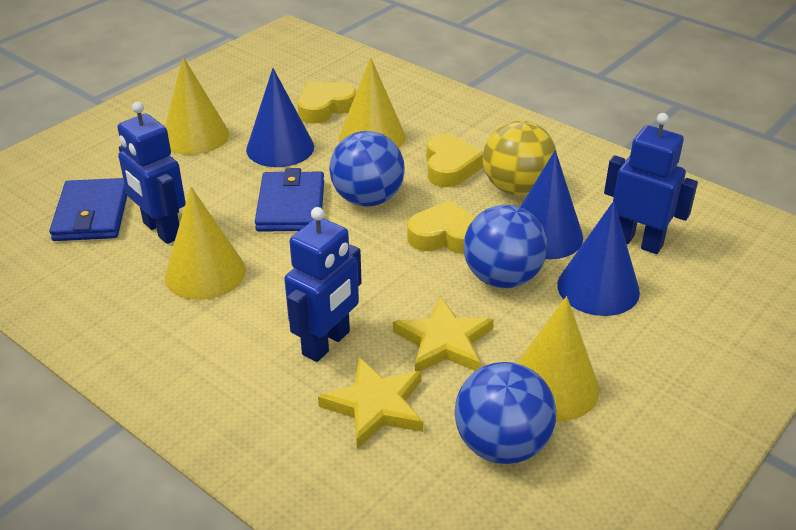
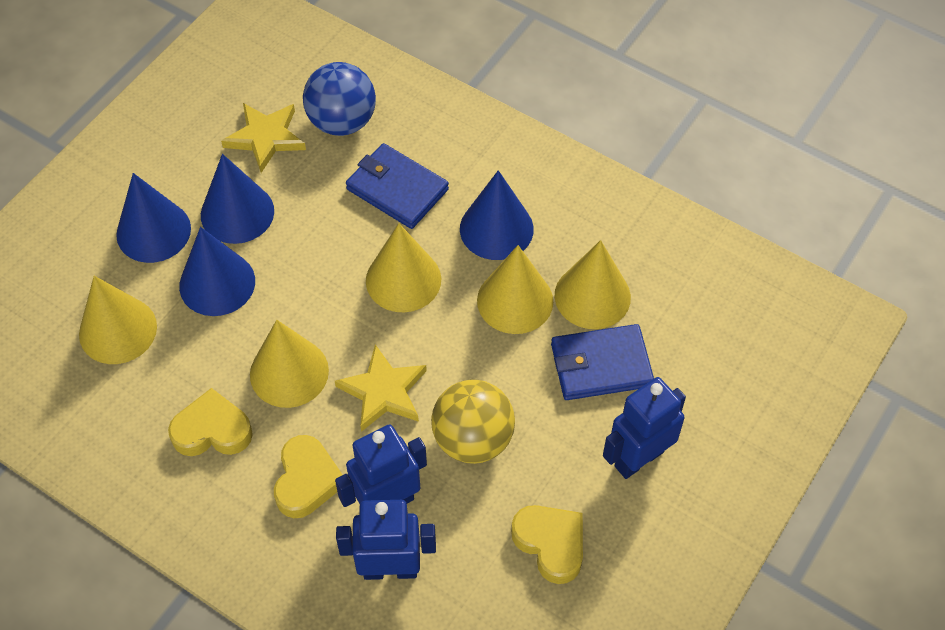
blue ball: [329,131,405,207] [454,362,556,464] [463,205,547,288] = 3 -> [303,62,376,136] = 1
blue cone: [246,68,314,167] [520,150,583,259] [557,201,640,316] = 3 -> [116,173,191,263] [179,227,255,316] [201,154,274,244] [460,170,534,260] = 4
yellow cone: [165,57,229,155] [165,187,246,300] [339,58,406,148] [517,296,599,421] = 4 -> [79,276,157,364] [250,320,329,408] [366,223,441,312] [477,245,553,334] [555,240,631,329] = 5

